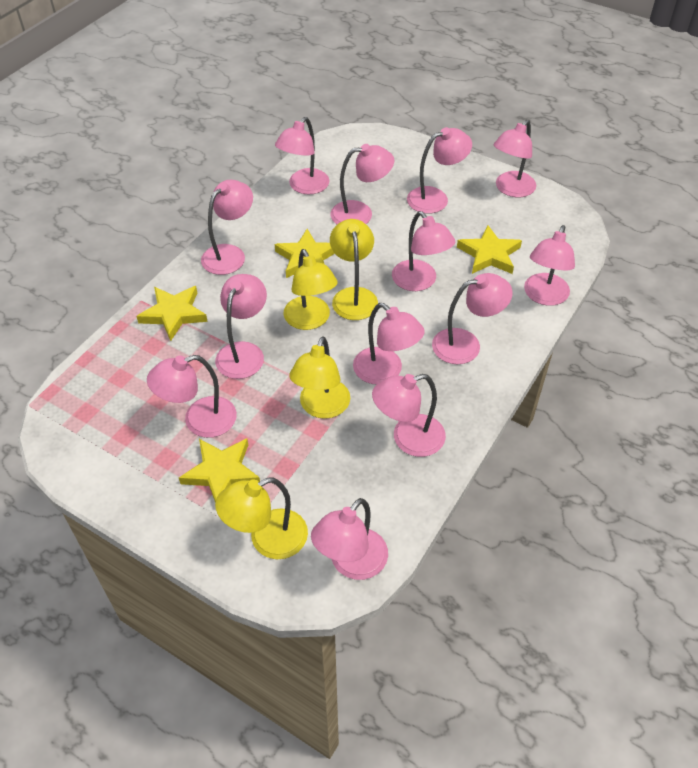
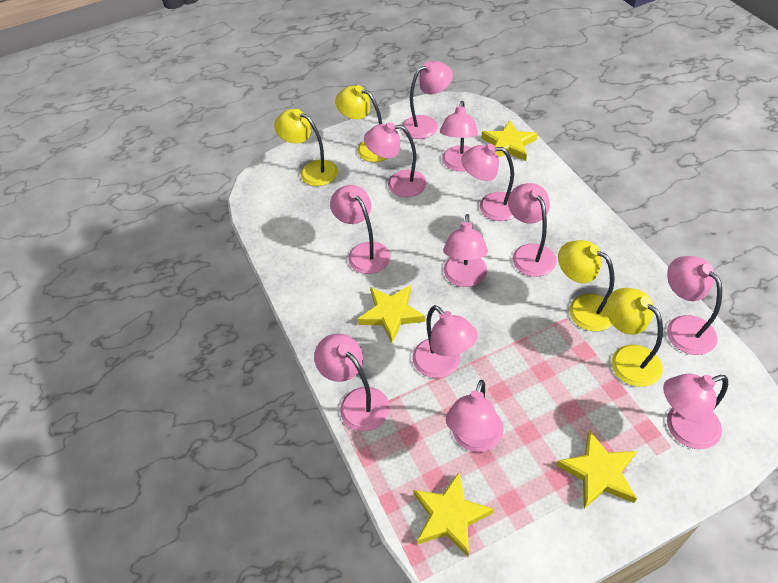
pink lamp: [147,355,237,438] [201,180,253,275] [215,274,267,379] [275,117,329,195] [311,498,388,580] [330,144,394,224] [353,303,425,385] [372,374,446,457] [392,211,455,291] [407,127,472,214] [432,273,513,364] [494,120,536,197] [524,225,575,306] = 13 -> [314,333,390,431] [330,185,390,274] [364,122,427,197] [402,61,453,139] [413,305,478,378] [440,101,478,171] [443,214,488,287] [446,380,504,452] [461,144,514,221] [508,183,557,277] [663,373,728,449] [667,256,722,355] = 12

